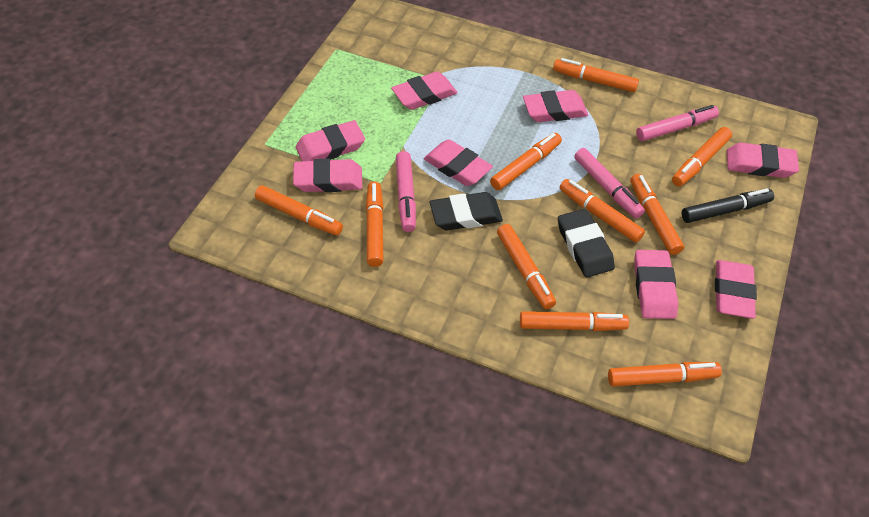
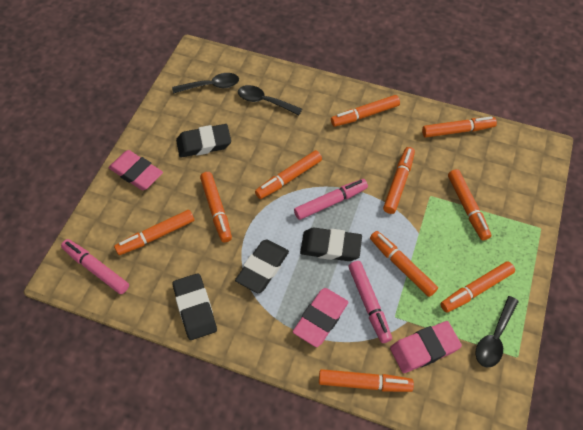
black eraser: [429,192,503,231] [558,209,615,277] = 2 -> [172,273,217,340] [176,124,231,158] [235,239,289,293] [300,227,362,261] = 4
black marker: [682,188,774,223] = 1 -> none = 0
black spoon: none = 0 -> [172,73,239,94] [238,85,302,115] [475,296,519,368] = 3
pink eraser: [293,158,362,192] [296,120,365,161] [391,72,458,110] [424,139,493,186] [523,90,588,122] [634,250,678,319] [715,260,757,319] [727,143,799,178] = 8 -> [109,150,163,190] [293,288,348,347] [390,321,462,373] = 3

